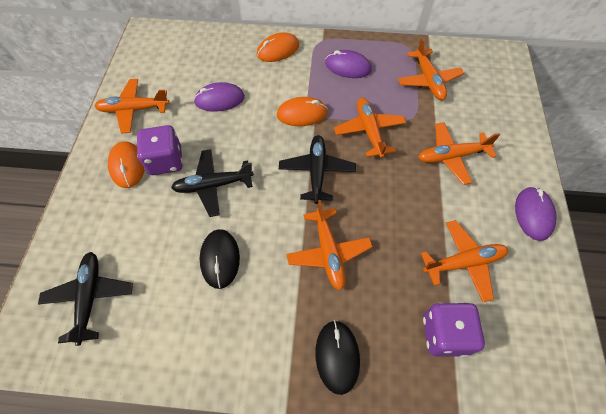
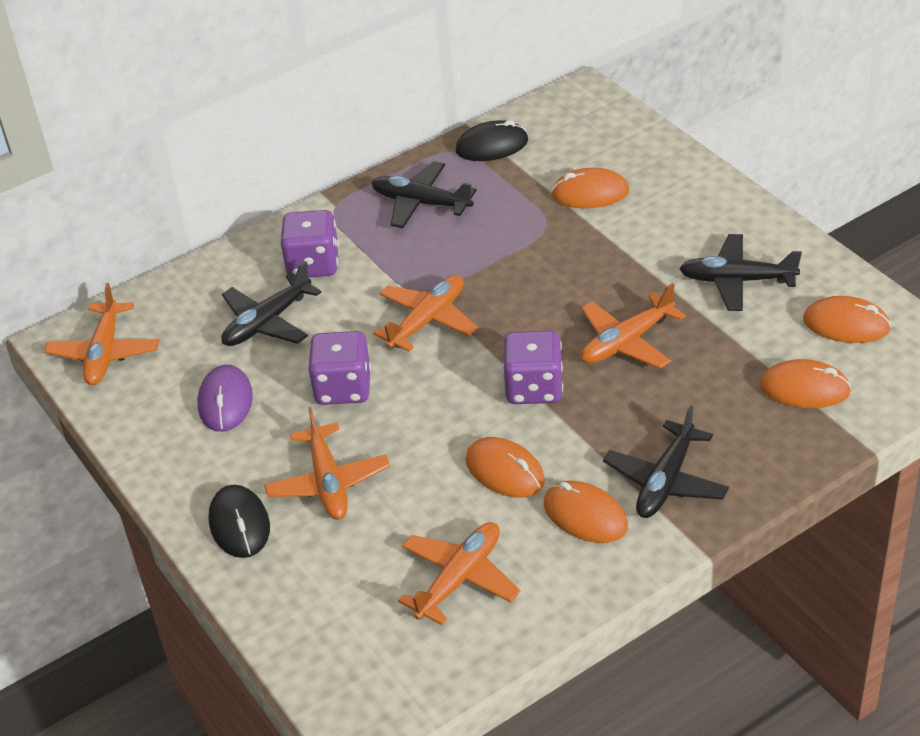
black plane: [38,252,133,346] [171,149,254,217] [279,135,356,204] = 3 -> [221,261,321,346] [372,161,477,228] [603,405,729,518] [679,234,802,311] = 4
orange mouse: [108,141,145,188] [257,32,299,62] [277,97,328,126] = 3 -> [466,437,545,498] [544,481,628,543] [551,168,629,208] [760,359,852,408] [803,296,891,343] = 5
orange plane: [94,79,169,133] [286,200,373,290] [334,98,406,158] [398,38,464,100] [418,122,500,185] [421,220,508,302] = 6 -> [44,283,160,385] [264,407,390,520] [373,275,478,352] [398,522,520,625] [581,283,686,369] = 5
purple dice: [137,125,183,175] [423,303,485,357] = 2 -> [281,210,339,277] [308,331,371,405] [503,330,563,404] = 3
purple mouse: [194,82,245,112] [325,50,372,78] [515,187,557,241] = 3 -> [198,364,253,432] = 1

